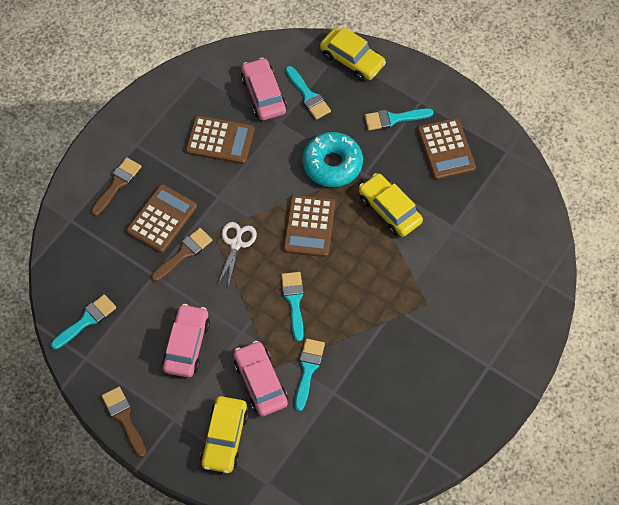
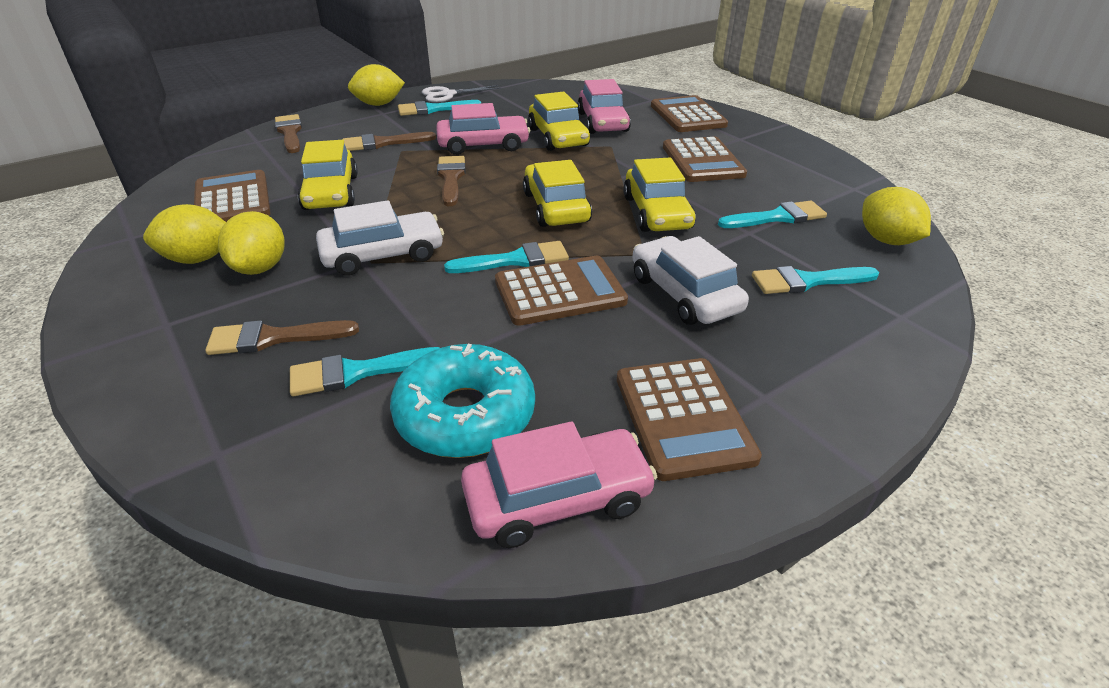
brown brush: [91,157,142,216] [102,387,146,457] [151,228,212,282] = 3 -> [205,320,359,355] [275,114,302,153] [342,132,436,151] [437,156,466,206] = 4
brown calculator: [126,184,197,253] [185,115,255,164] [283,195,335,257] [417,118,476,180] = 4 -> [194,170,271,222] [495,256,628,326] [617,358,762,481] [651,95,728,132] [663,137,747,182] = 5
white car: none = 0 -> [316,200,444,276] [632,236,749,325] = 2
yellow car: [200,396,249,473] [320,27,386,81] [359,173,423,237] = 3 -> [298,140,358,210] [523,160,592,227] [528,92,590,151] [623,158,696,232] = 4
yellow lemon: none = 0 -> [143,204,226,264] [218,211,285,275] [348,64,405,106] [862,187,931,245] = 4

